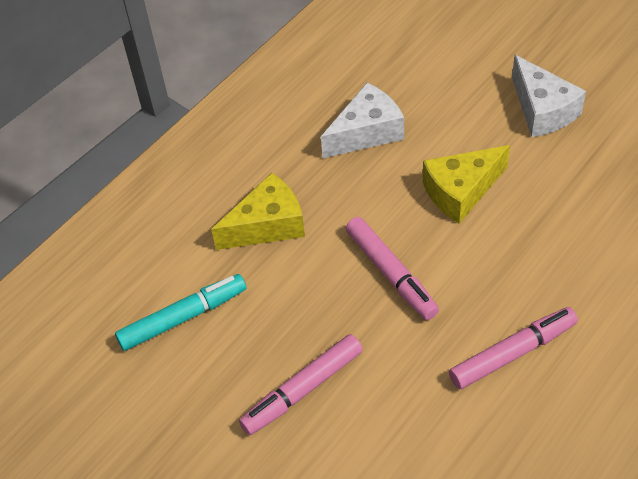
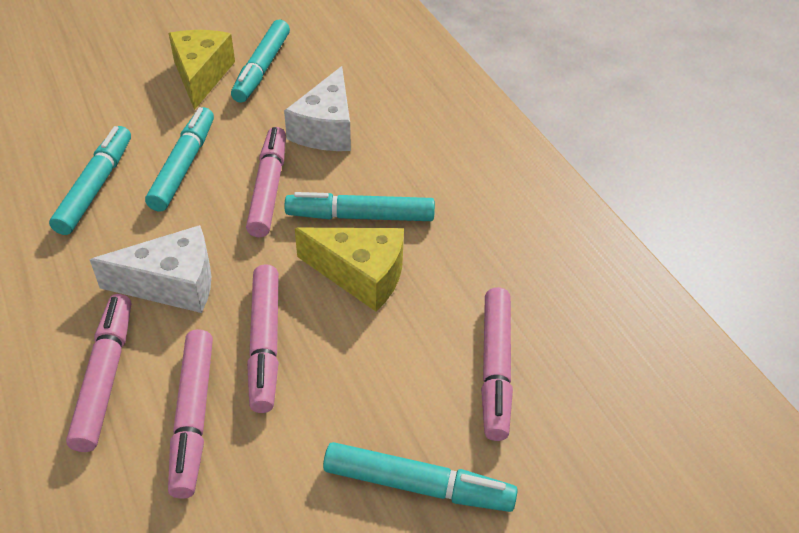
pink marker: [239,334,363,435] [345,217,439,320] [449,307,578,389] = 3 -> [66,294,131,452] [168,329,213,499] [246,127,286,237] [247,264,279,413] [481,287,513,441] = 5
turquoise marker: [115,274,246,351] = 1 -> [49,126,131,235] [145,107,214,211] [231,20,290,103] [285,192,435,221] [323,442,518,512] = 5

